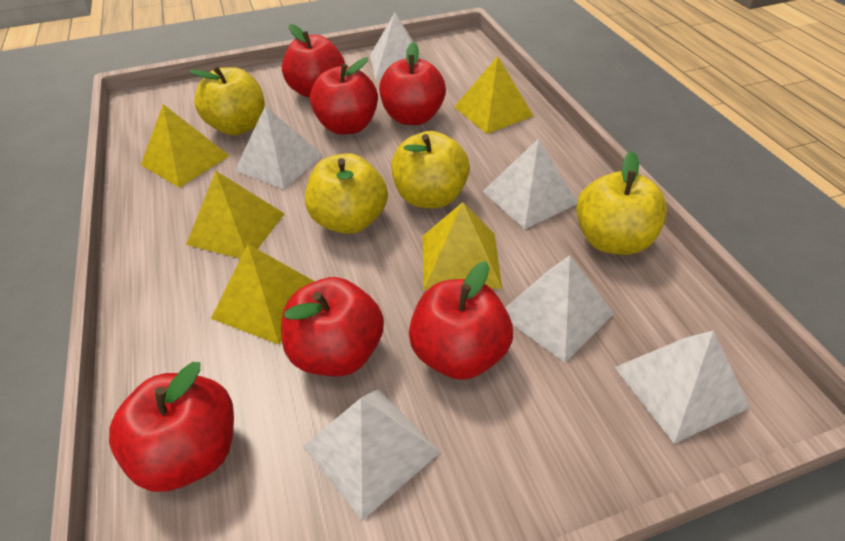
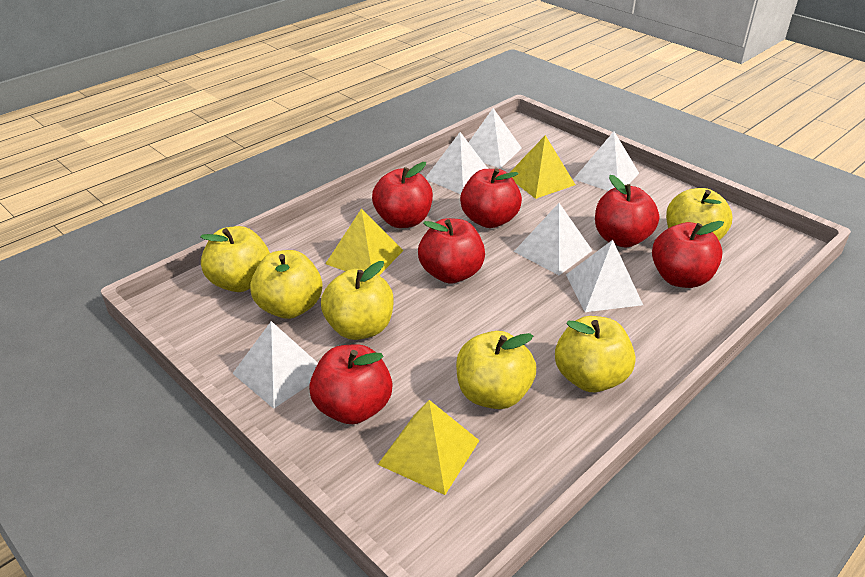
yellow apple: [189,66,265,135] [305,153,388,234] [391,131,470,209] [576,151,667,255] = 4 -> [200,226,270,292] [250,250,322,319] [321,261,394,340] [456,331,536,409] [555,316,636,392] [666,188,732,241] = 6
yellow pyramid: [141,104,230,188] [186,171,285,259] [211,244,315,345] [423,202,502,290] [454,56,534,134] = 5 -> [325,208,404,275] [378,400,480,495] [510,135,575,199] = 3

